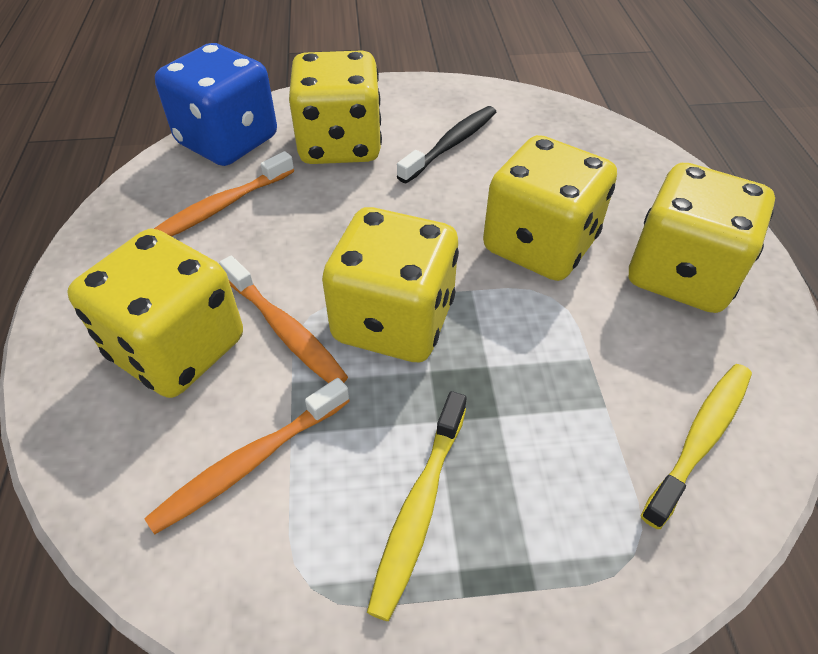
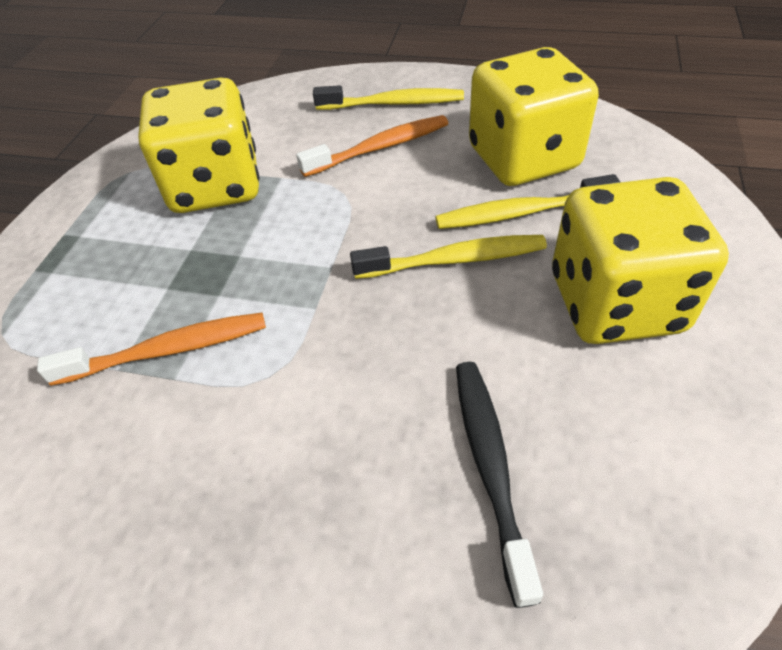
blue dice: [155,43,277,166] = 1 -> none = 0
orange toothbrush: [144,378,350,534] [154,151,294,237] [219,256,348,383] = 3 -> [37,313,266,386] [296,115,449,177] = 2
yellow dice: [67,229,243,398] [289,51,382,164] [322,207,459,362] [483,135,617,281] [629,163,775,313] = 5 -> [138,77,259,213] [469,47,599,186] [552,177,729,344] = 3
yellow toothbrush: [367,391,467,621] [641,364,752,529] = 2 -> [313,85,464,110] [350,235,547,279] [435,174,621,229] = 3

